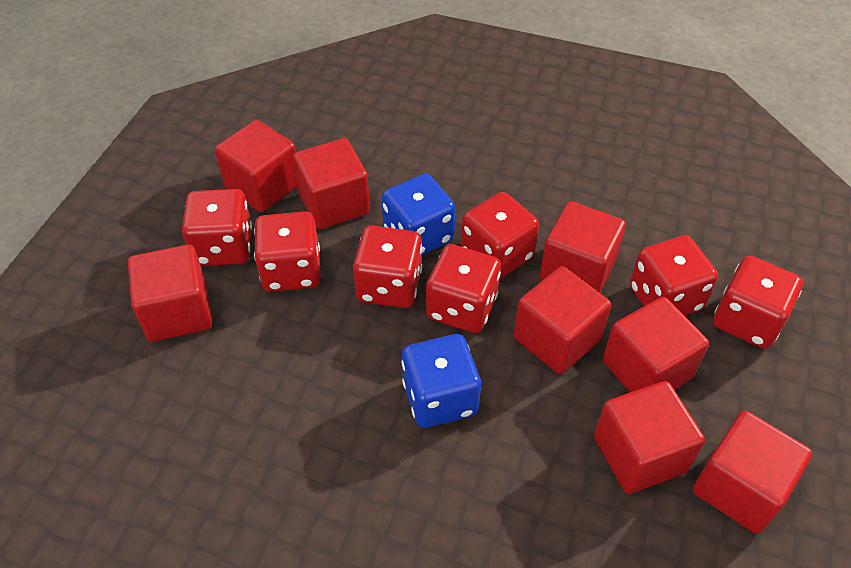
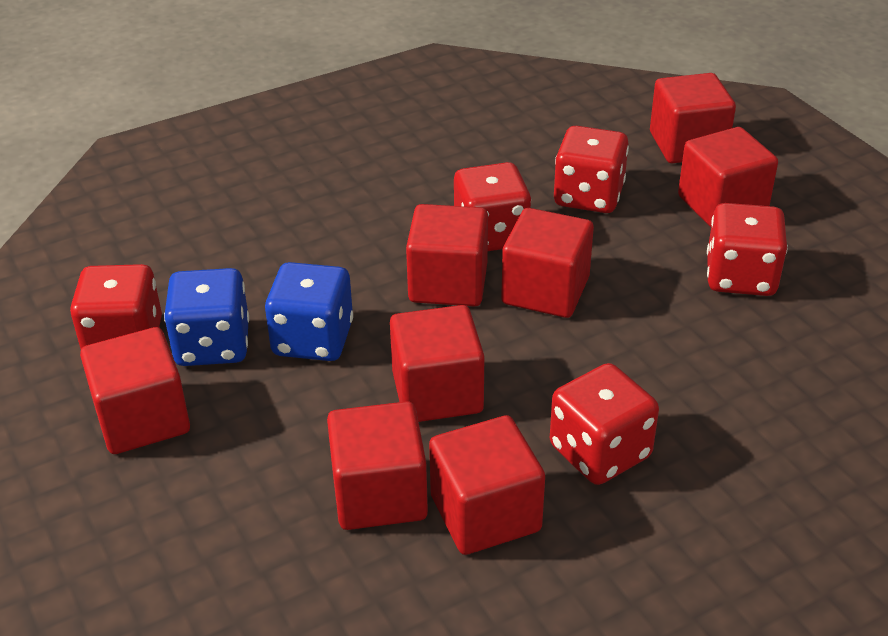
red dice: [182,189,252,266] [254,211,321,292] [353,226,422,308] [426,244,501,333] [461,192,539,279] [630,235,718,316] [713,256,803,349] = 7 -> [70,264,162,349] [454,162,531,251] [550,363,659,485] [554,126,629,213] [707,203,788,296] = 5

